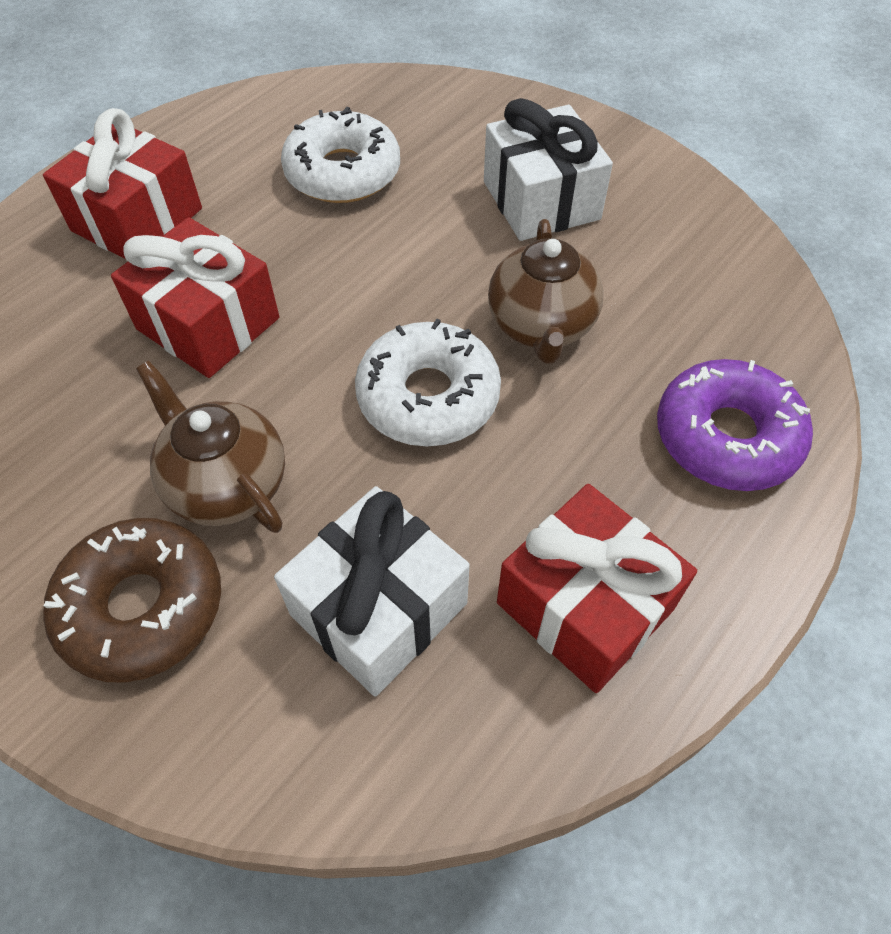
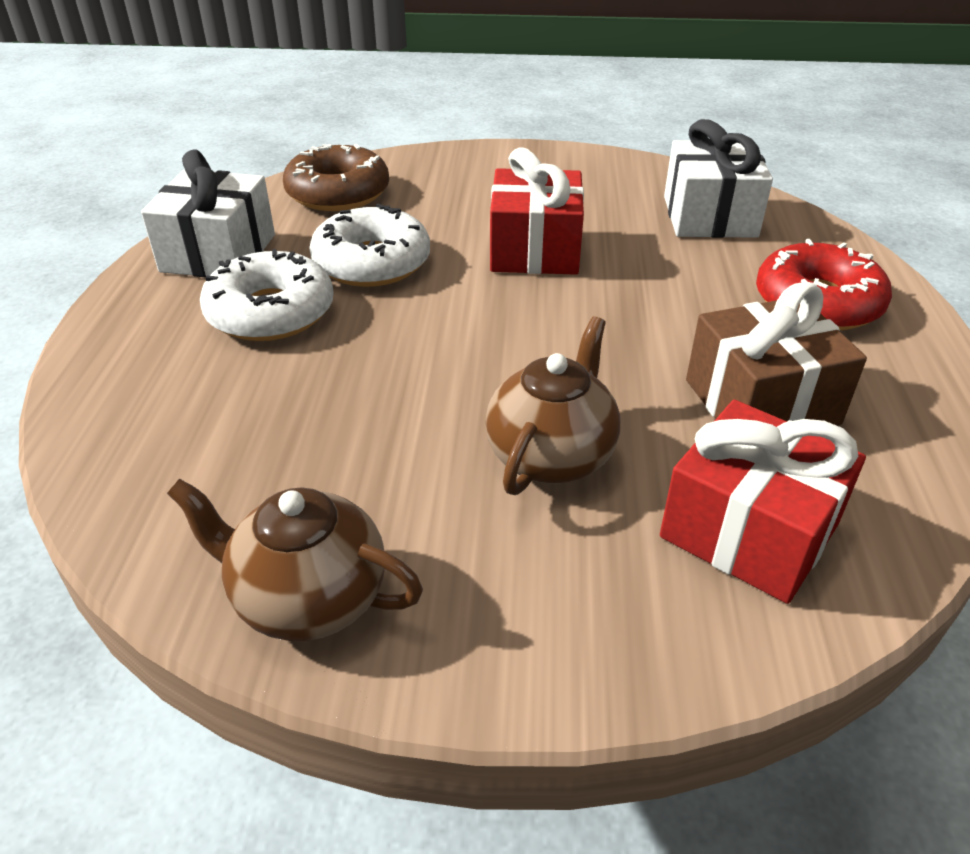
brown gift: none = 0 -> [686,282,867,426] = 1
purple donut: [657,359,813,491] = 1 -> none = 0
red donut: none = 0 -> [756,239,892,330] = 1
red gift: [43,108,202,259] [111,217,279,378] [497,484,697,693] = 3 -> [490,148,584,275] [660,400,866,604] = 2

